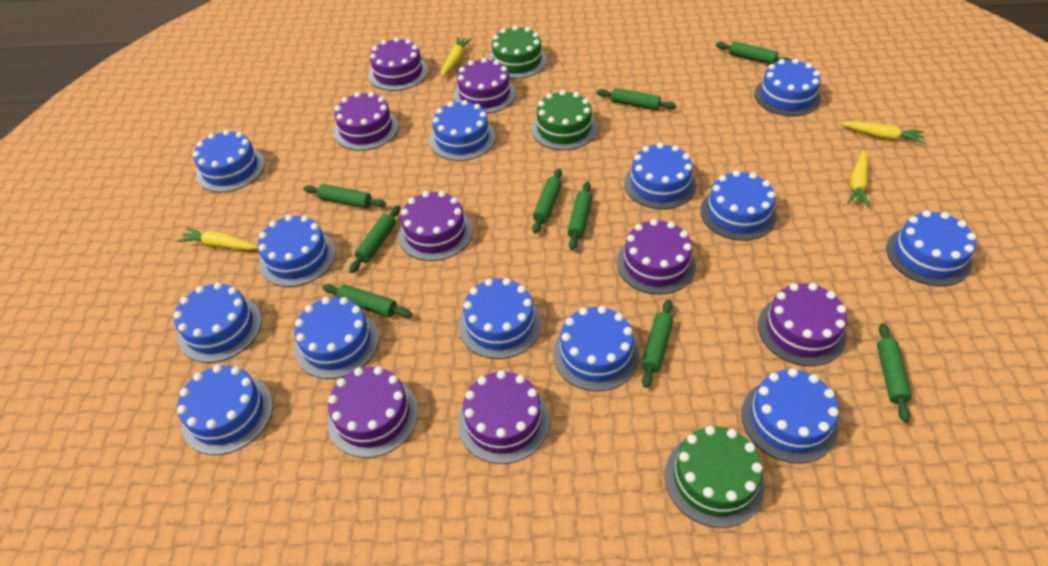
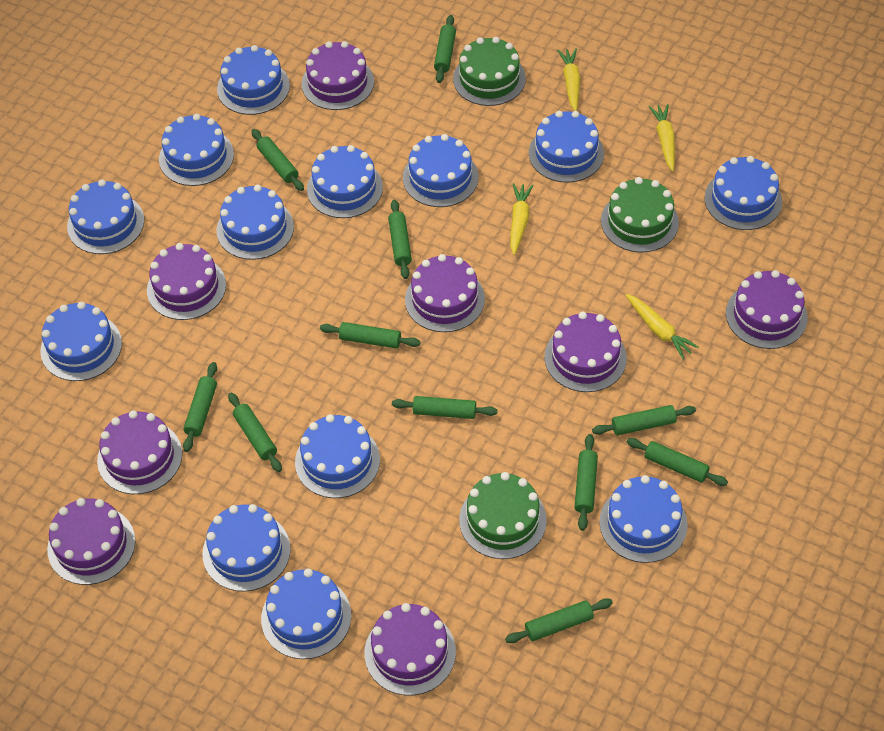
green rolling pin: [304,184,386,208] [322,284,413,318] [349,205,400,273] [532,168,562,233] [567,182,592,250] [597,88,676,110] [641,299,673,388] [716,41,792,64] [877,323,912,422] = 9 -> [183,362,217,452] [228,392,282,472] [251,129,304,191] [320,322,421,349] [388,200,412,279] [392,396,497,419] [434,15,456,83] [505,598,613,643] [574,434,598,531] [592,405,696,435] [627,438,728,486] = 11

